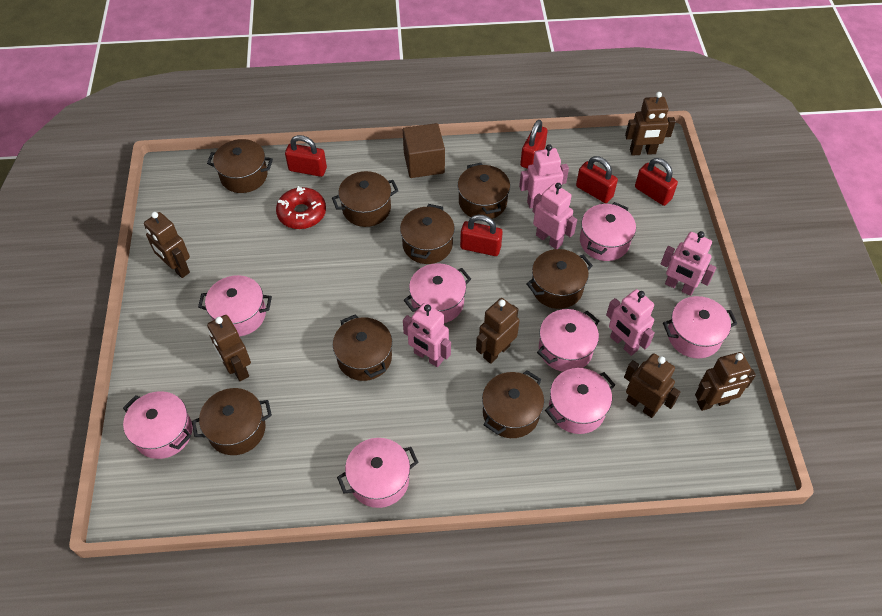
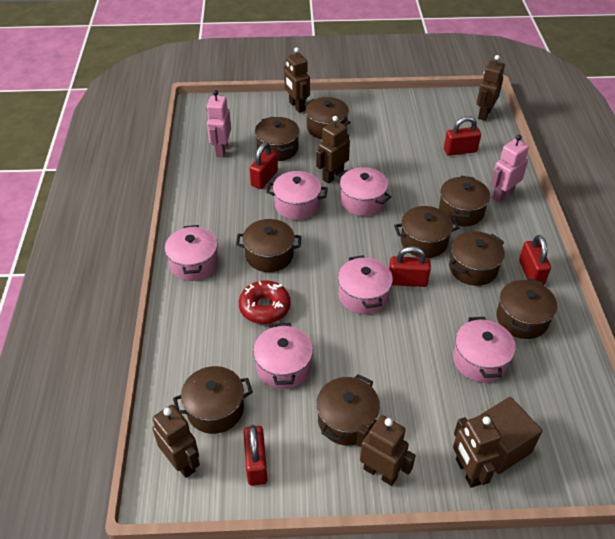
brown pot: [192,388,272,455] [207,139,273,193] [332,171,399,227] [333,314,392,381] [400,204,455,264] [458,163,510,219] [482,370,544,438] [526,249,593,309] = 8 -> [173,366,253,434] [236,219,301,272] [255,117,300,161] [305,97,351,139] [316,374,380,445] [394,206,459,258] [439,176,490,226] [449,231,505,286] [496,278,557,339] = 9
pink pot: [123,391,192,459] [198,275,272,336] [337,438,418,508] [404,263,471,323] [537,309,599,372] [545,368,615,434] [580,202,636,261] [663,296,737,359] = 8 -> [165,225,218,281] [253,323,313,389] [266,171,328,220] [337,167,392,216] [338,255,393,315] [453,317,516,383] = 6
pink robot: [403,303,451,367] [519,144,569,208] [532,183,577,249] [606,289,655,356] [661,231,716,296] = 5 -> [206,90,231,157] [490,135,529,203] = 2

